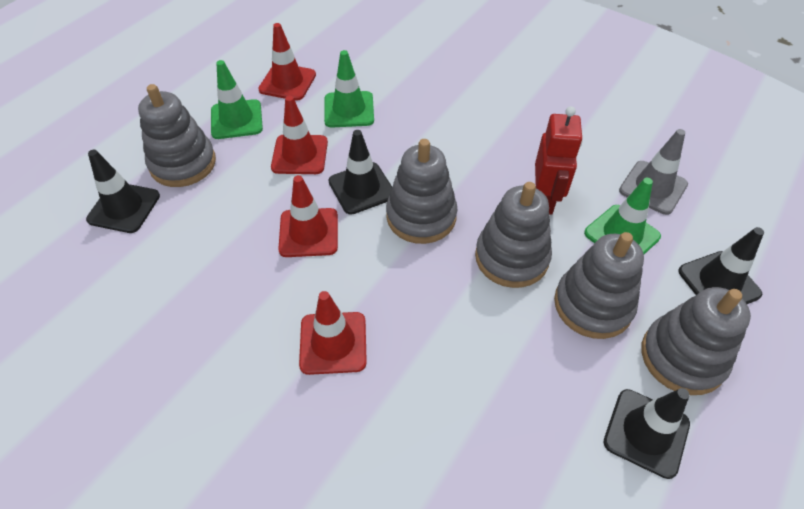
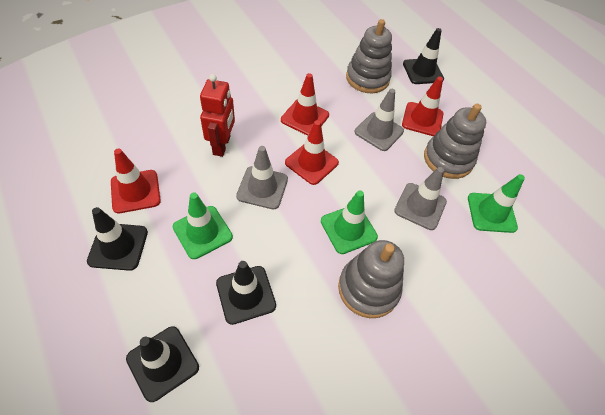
grey stacking toy: [138,84,216,187] [386,139,457,244] [475,182,552,288] [554,232,644,339] [641,287,751,395] = 5 -> [338,240,404,318] [346,19,392,93] [424,104,486,179] = 3
grey traffic cone: [619,129,688,215] = 1 -> [236,146,288,209] [355,89,404,151] [394,167,447,230] = 3

